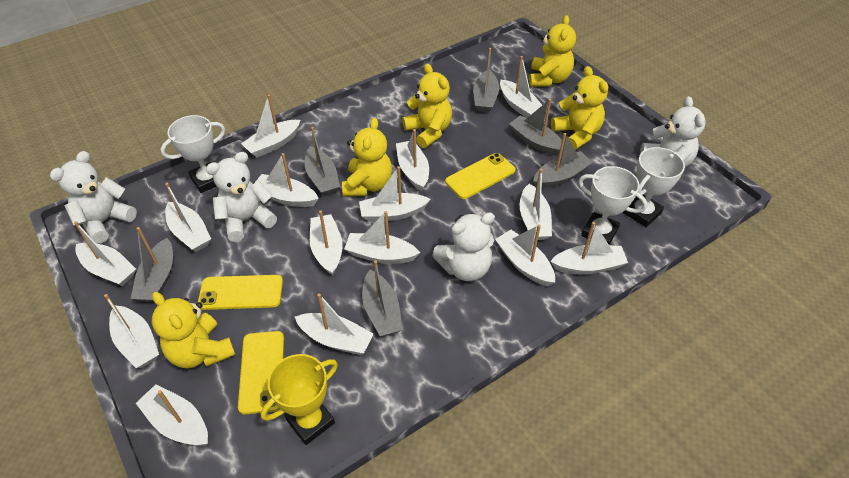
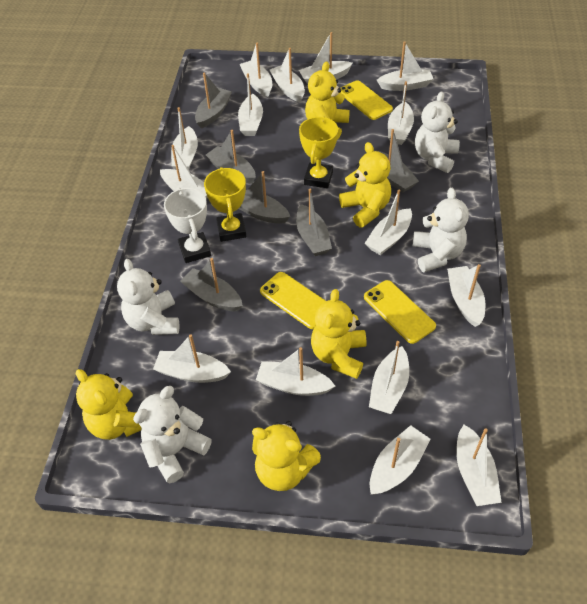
white trophy: [160,115,225,193] [578,166,648,245] [623,147,685,227] = 3 -> [164,188,211,263] = 1
yellow trophy: [261,354,338,445] = 1 -> [204,167,246,242] [299,116,338,188] = 2

